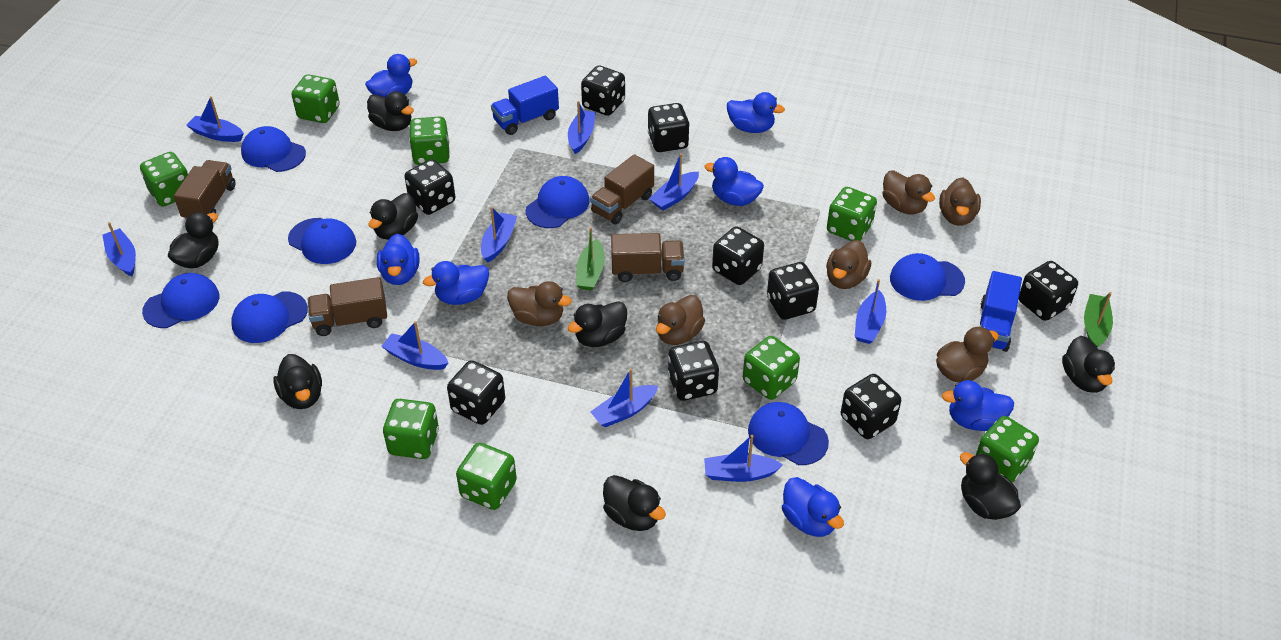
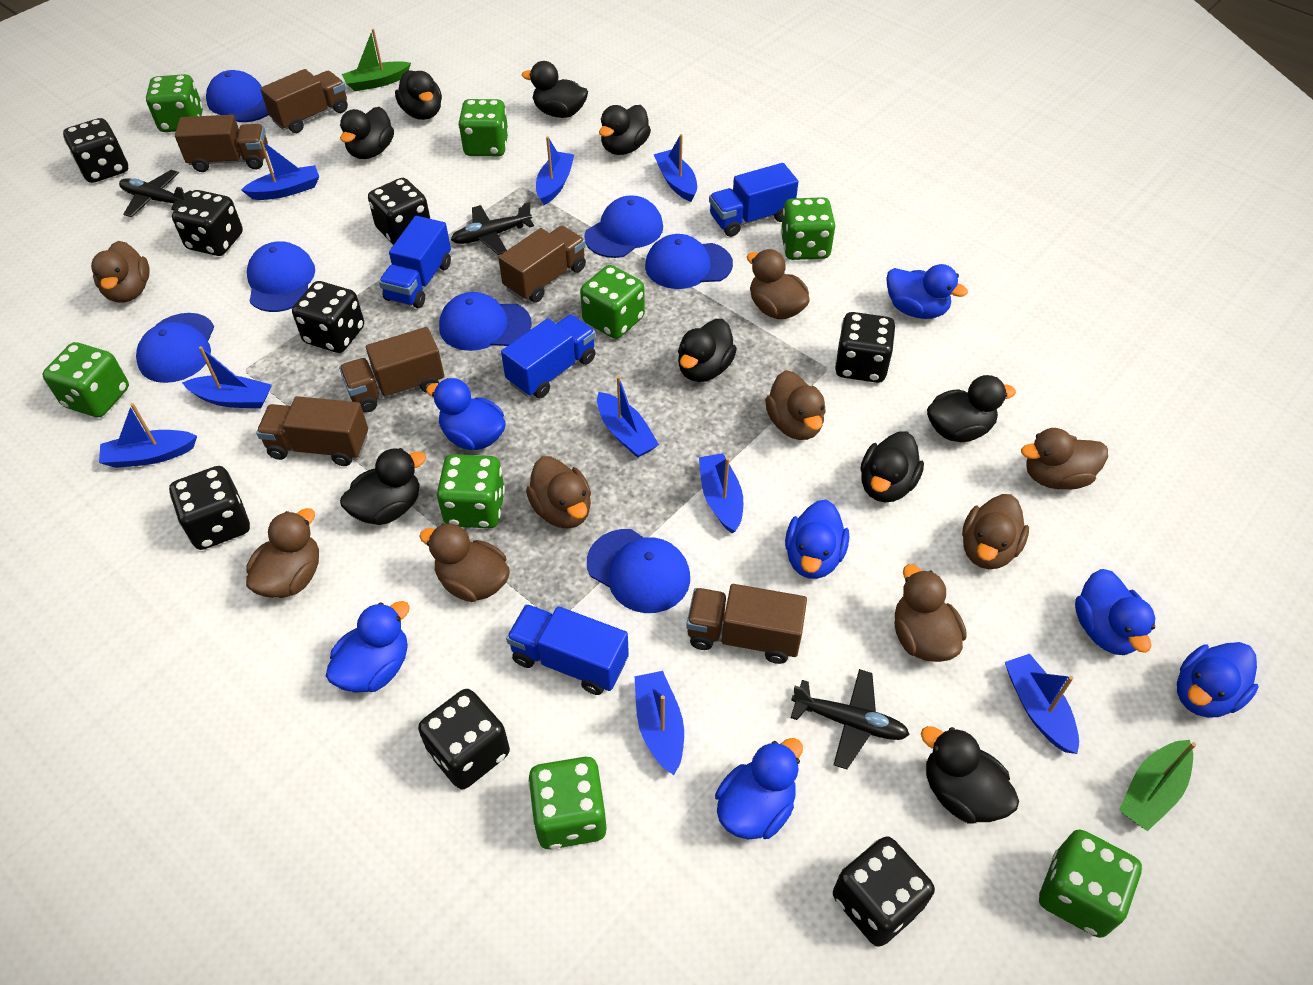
black dice: [405,159,455,215] [447,360,505,425] [581,65,625,116] [648,103,690,152] [668,341,719,401] [712,226,764,285] [767,262,819,320] [841,374,901,439] [1019,261,1078,321] = 9 -> [63,118,128,183] [169,466,250,550] [172,190,243,256] [292,281,364,353] [368,178,430,245] [418,689,510,789] [833,836,935,947] [835,312,896,383] = 8
black duck: [168,212,219,268] [273,354,322,409] [367,91,414,131] [368,193,418,240] [568,301,627,347] [603,475,666,531] [960,452,1021,520] [1062,336,1115,393] = 8 -> [340,107,394,159] [340,448,426,525] [395,70,442,120] [522,61,588,118] [599,105,651,155] [678,319,737,382] [861,431,924,502] [921,726,1019,824] [927,375,1016,442] = 9
black plane: none = 0 -> [119,170,192,217] [451,202,534,255] [791,669,910,769] = 3
blue truck: [491,76,559,135] [980,271,1022,352] = 2 -> [379,216,451,308] [501,315,596,398] [506,604,629,695] [709,163,798,237] = 4
brown duck: [507,281,572,326] [656,295,705,345] [826,240,871,289] [882,170,935,214] [936,327,999,383] [939,177,981,226] = 6 -> [91,241,150,303] [246,508,319,598] [419,523,510,602] [526,456,591,529] [747,249,810,319] [765,370,826,440] [895,565,967,662] [962,494,1029,569] [1021,428,1108,489] = 9
brown truck: [174,160,236,220] [308,277,387,336] [590,154,654,224] [611,233,685,282] = 4 -> [175,115,268,172] [256,396,368,466] [260,69,348,133] [339,327,444,413] [498,226,586,302] [686,584,807,664] = 6

